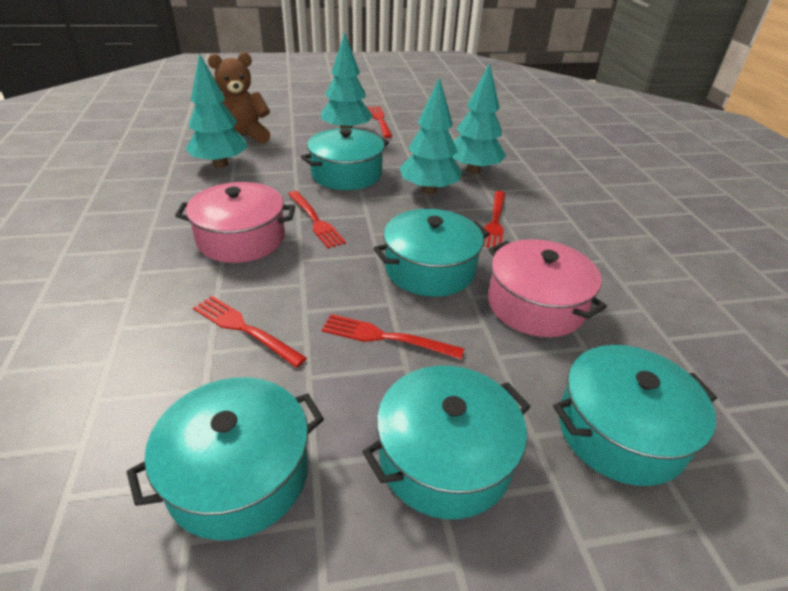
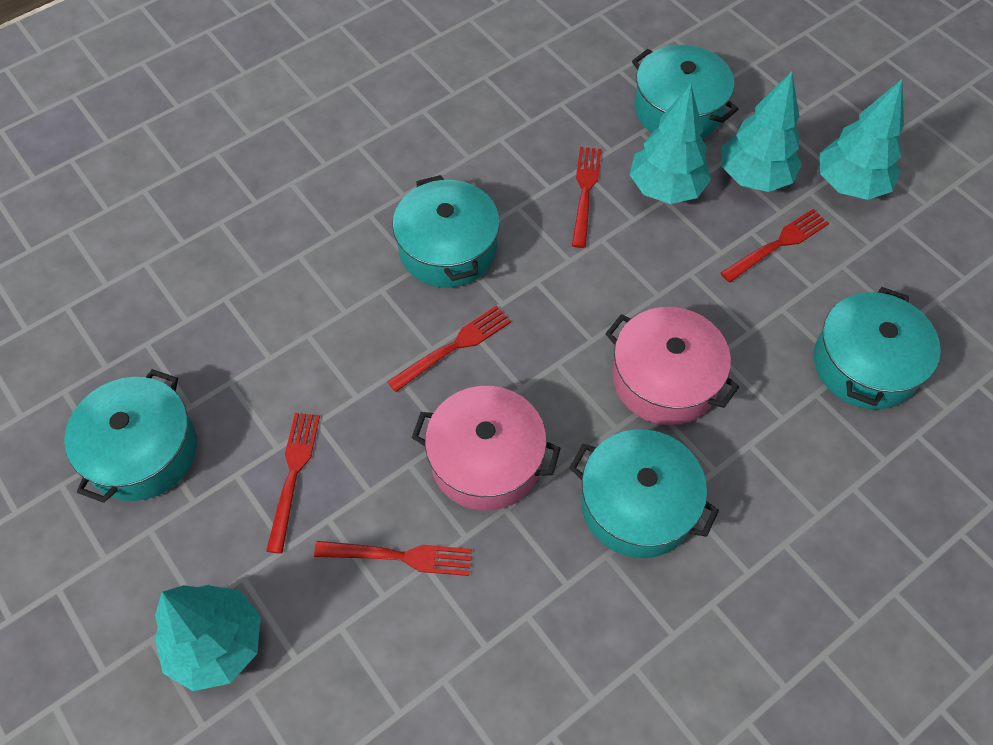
brown teddy bear: [208,52,270,144] = 1 -> none = 0

